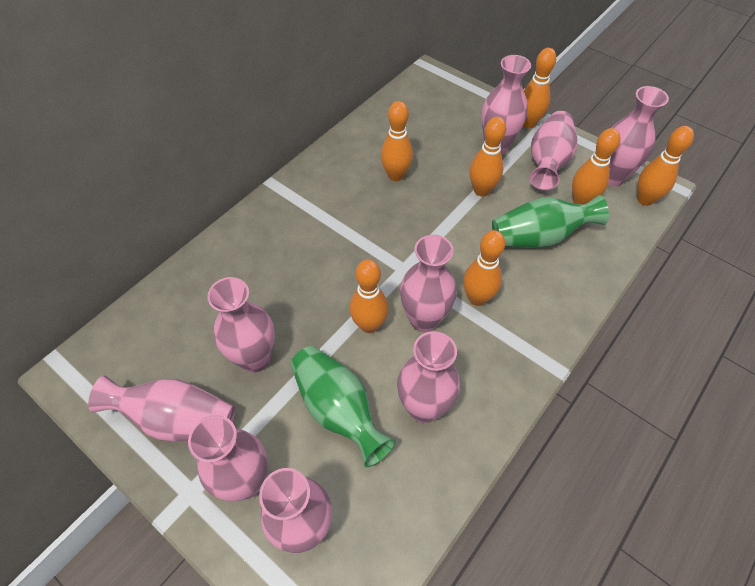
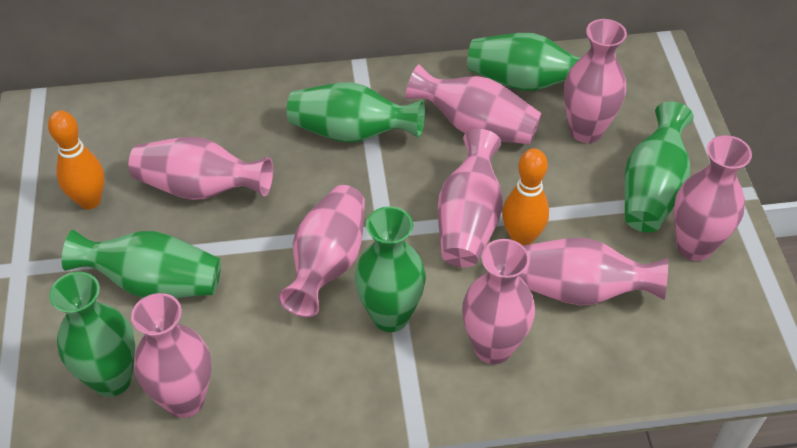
green vase: [291,346,396,467] [492,195,609,248] = 2 -> [49,272,135,397] [62,230,221,298] [287,82,425,143] [355,206,426,332] [467,33,582,91] [624,101,693,232] = 6
orange bowling pin: [349,259,389,333] [381,101,413,181] [463,230,505,306] [470,117,506,197] [523,48,556,128] [572,128,621,205] [637,126,694,206] = 7 -> [48,110,105,209] [502,148,549,246] = 2

